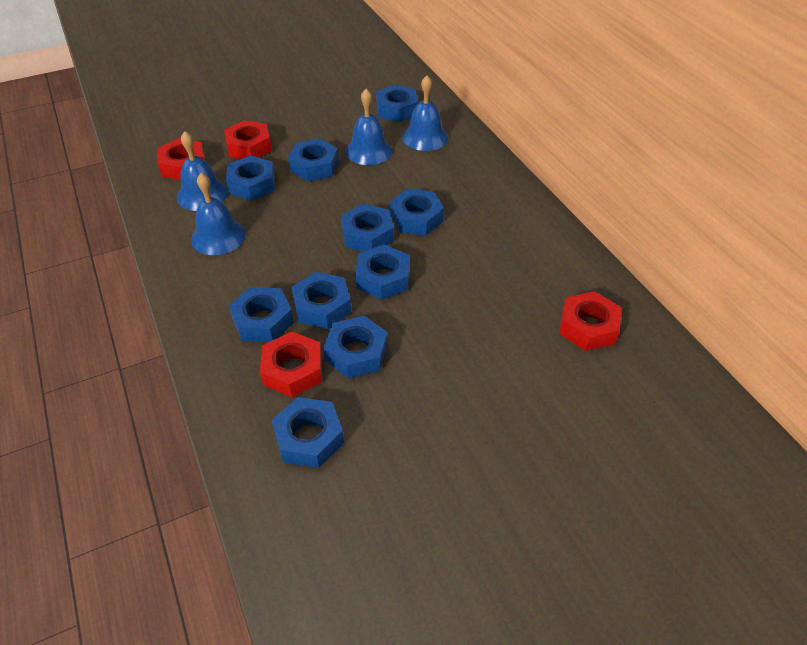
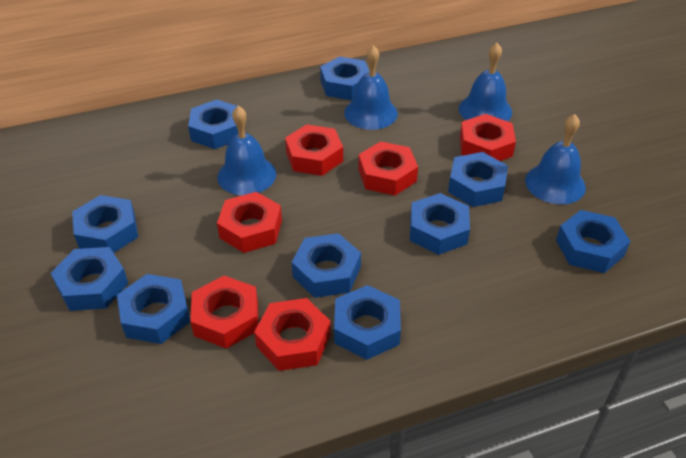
red nut: [157,138,205,180] [224,120,272,159] [260,331,322,397] [559,291,621,351] = 4 -> [190,276,259,349] [217,192,282,253] [254,298,331,371] [285,124,343,176] [358,141,418,196] [460,114,516,161] = 6

